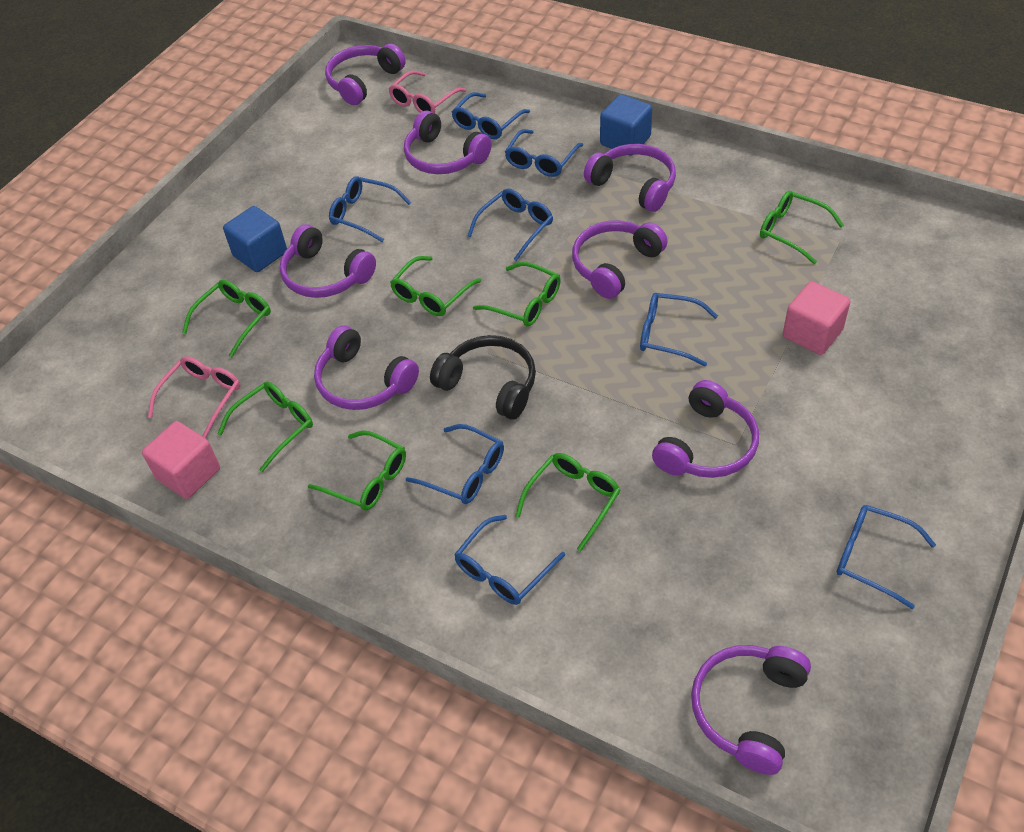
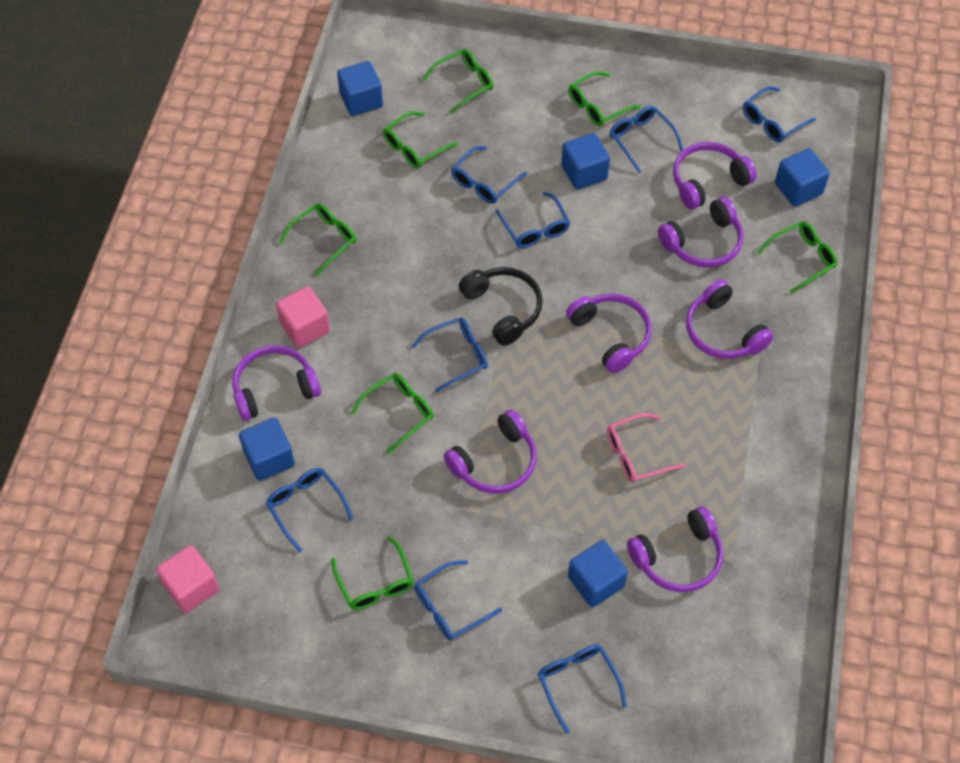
blue cube: [223,206,287,272] [600,94,652,156] = 2 -> [239,417,295,481] [337,61,383,116] [561,133,610,190] [568,540,628,607] [775,148,830,207] = 5
pink glasses: [148,357,241,439] [389,70,466,113] = 2 -> [607,413,685,482] = 1
purple headphones: [280,224,376,298] [314,326,419,410] [325,44,406,105] [404,110,492,174] [572,220,668,299] [584,144,676,212] [652,380,759,478] [691,645,811,775] = 8 -> [232,346,321,421] [444,409,537,493] [566,293,652,373] [627,506,723,592] [658,197,744,268] [673,142,757,210] [686,279,773,359] = 7

